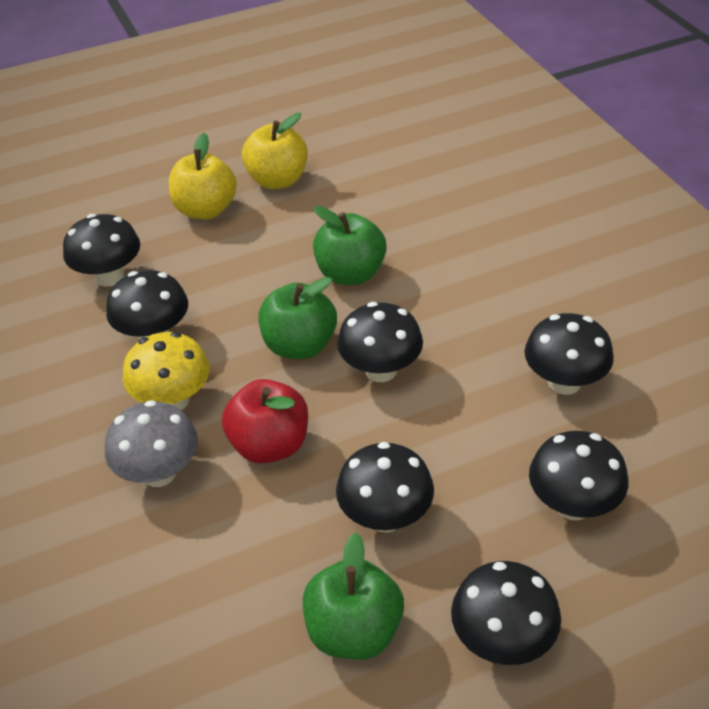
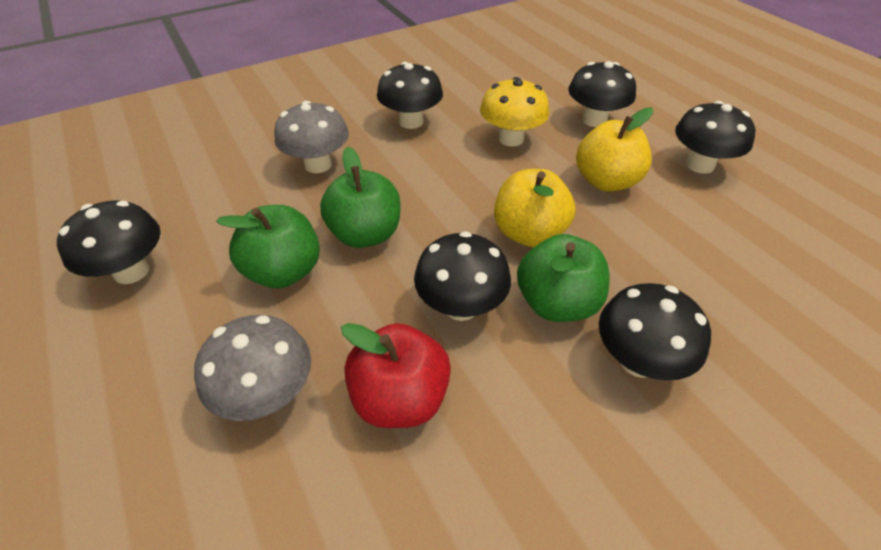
black mushroom: [63,214,140,286] [106,270,188,340] [336,442,434,533] [337,302,423,382] [451,561,561,665] [525,313,614,395] [529,431,628,520] = 7 -> [57,201,161,284] [377,62,443,129] [414,231,511,321] [569,61,636,127] [599,283,711,381] [675,101,756,174] = 6
grey mushroom: [105,400,198,487] = 1 -> [194,315,311,421] [274,101,349,173] = 2

